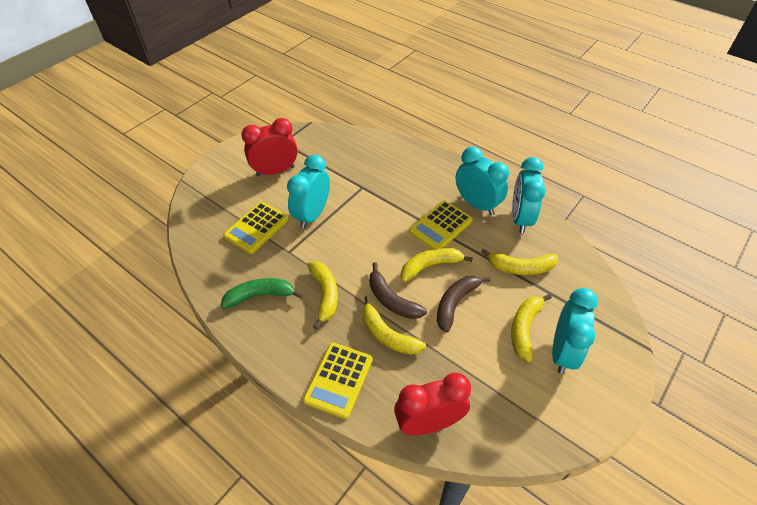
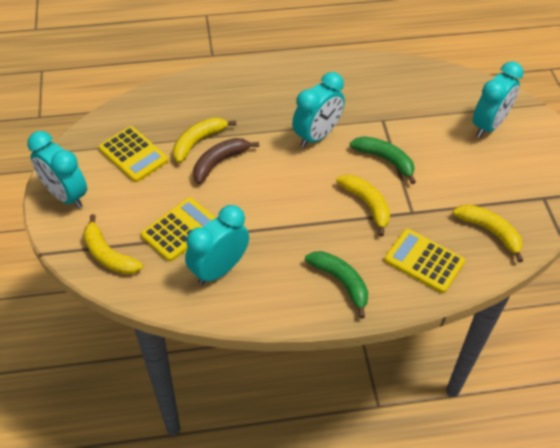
brown banana: [369,262,427,319] [437,276,491,333] = 2 -> [193,138,259,184] = 1
green banana: [221,278,303,309] = 1 -> [305,251,368,318] [350,136,416,184] = 2
red clock: [242,118,298,177] [394,373,471,435] = 2 -> none = 0
yellow banana: [307,261,338,329] [363,296,426,355] [401,247,473,282] [481,249,558,275] [511,294,552,362] = 5 -> [83,214,143,274] [173,117,236,163] [336,174,390,237] [453,204,523,262] = 4

